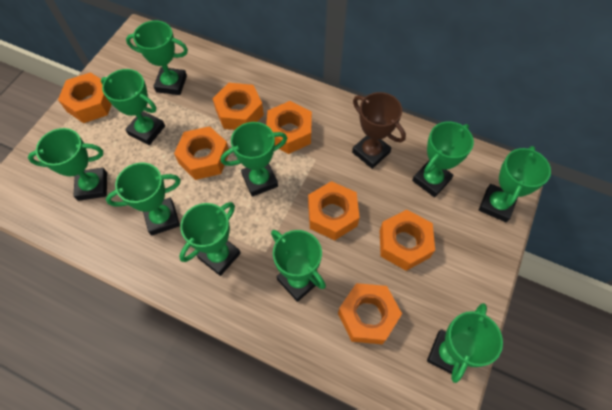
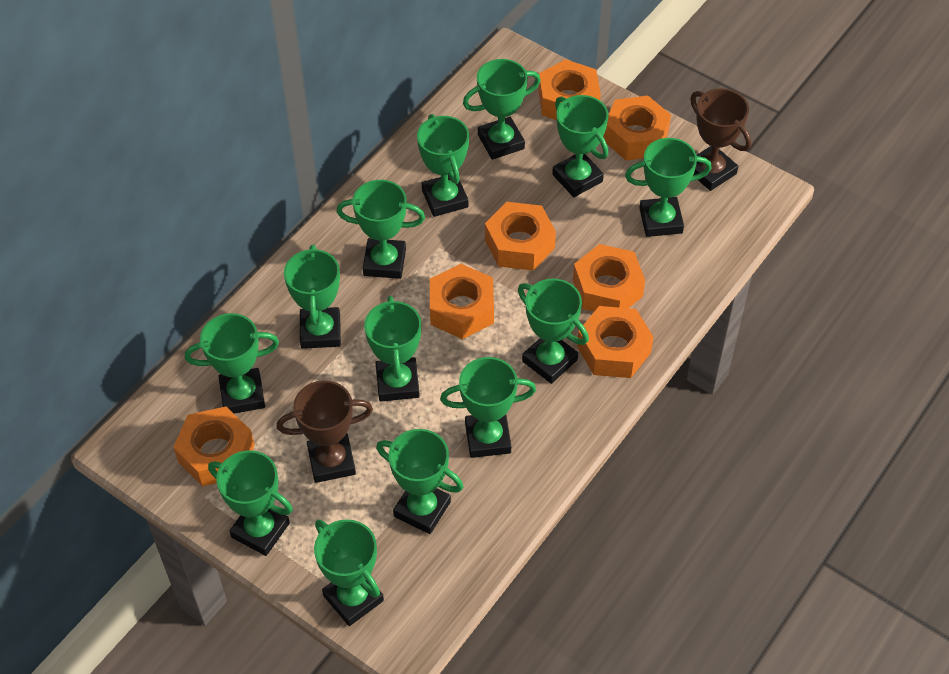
brown trophy: [352,92,406,169] = 1 -> [276,380,373,483] [690,88,751,191] = 2
green trophy: [28,128,107,201] [101,69,165,145] [106,163,181,236] [126,21,188,95] [179,202,241,276] [221,122,287,197] [271,230,326,302] [412,121,474,197] [427,303,503,383] [479,146,551,222] = 10 -> [185,313,279,414] [208,450,293,556] [284,245,341,349] [314,519,384,626] [336,180,425,279] [364,296,421,402] [376,429,464,534] [417,114,469,217] [440,357,536,458] [463,59,541,160] [518,279,589,384] [552,95,609,197] [625,138,712,237] = 13

